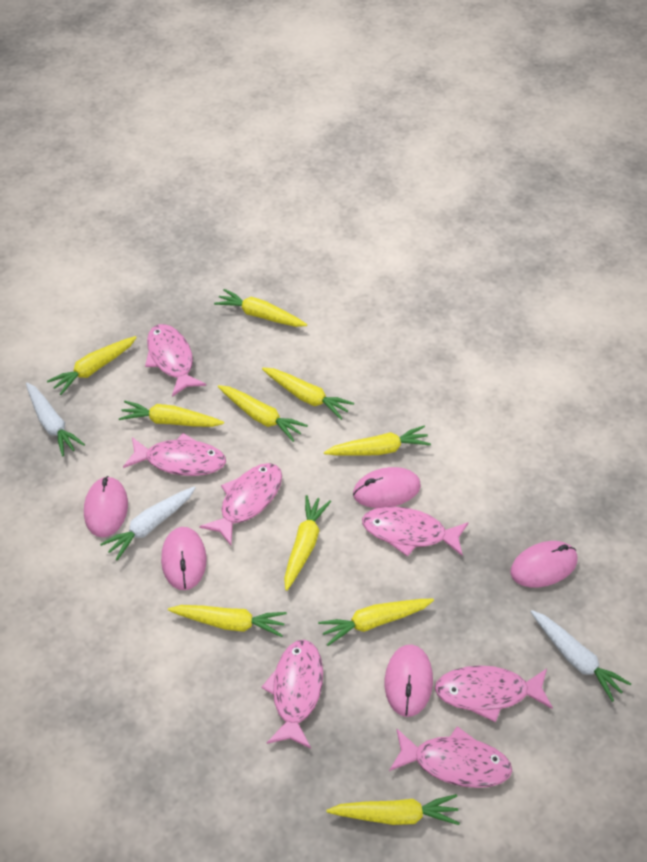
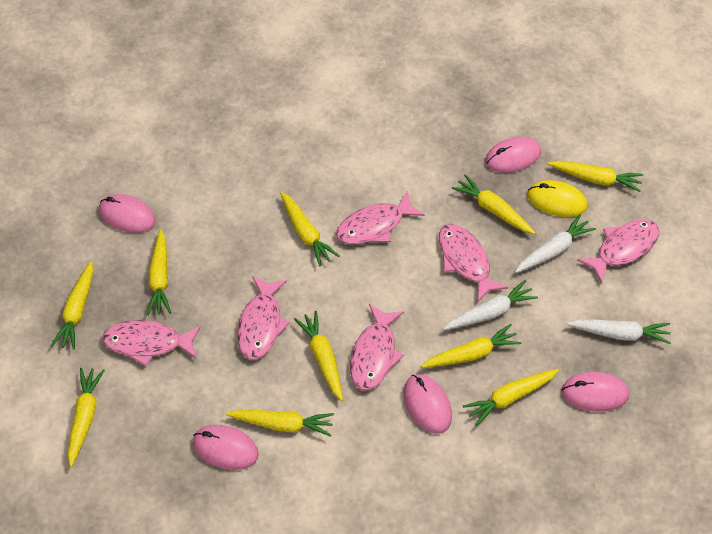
pink fish: [123,433,226,476] [145,324,206,397] [199,463,282,545] [261,640,323,749] [362,506,469,557] [389,726,512,788] [435,666,553,722] = 7 -> [102,320,201,366] [237,276,290,360] [336,191,425,244] [350,304,404,390] [439,224,508,303] [577,219,659,284] = 6
yellow mouse: none = 0 -> [527,180,587,217] = 1

